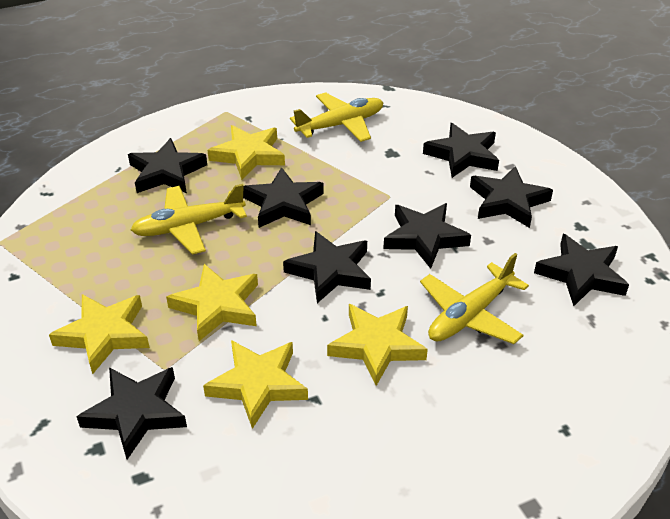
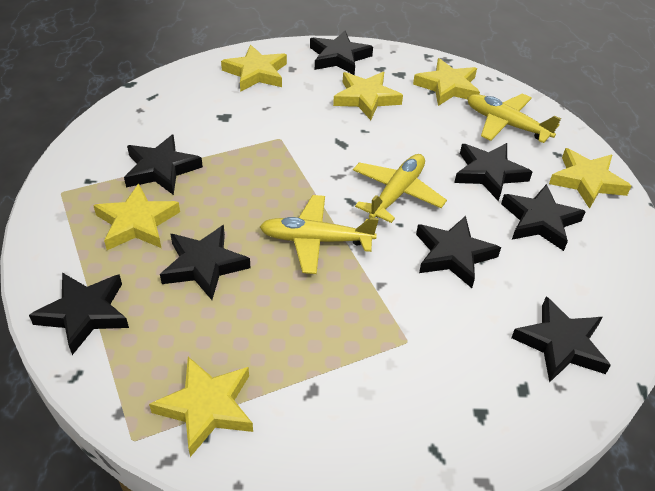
yellow star: [49,294,150,374] [166,264,258,341] [203,340,308,429] [207,125,285,180] [327,304,428,386] = 5 -> [93,183,180,250] [149,357,253,457] [221,45,287,92] [333,72,403,120] [413,58,480,106] [549,148,632,209] = 6

